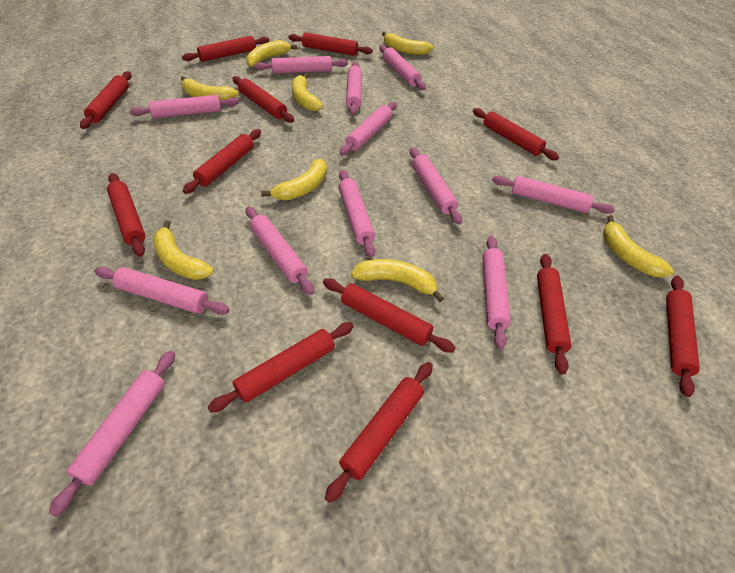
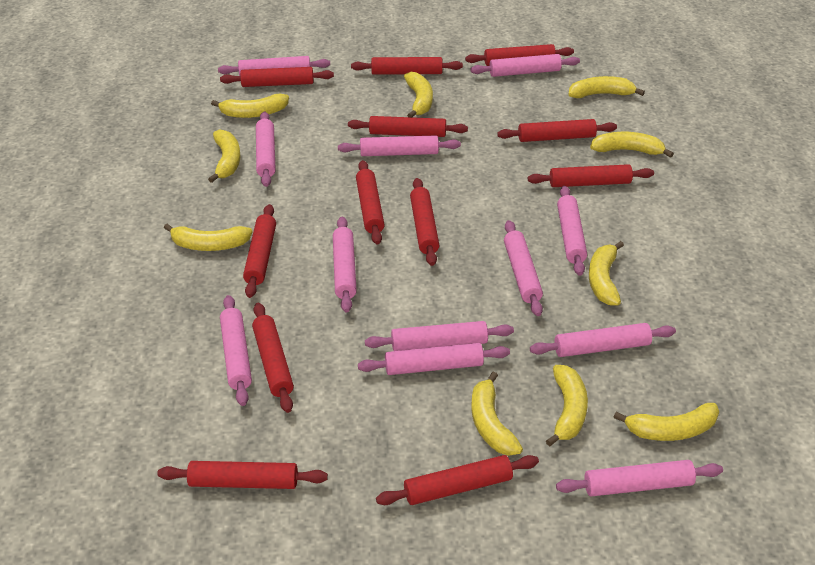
yellow banana: [153,220,214,280] [181,76,239,101] [246,40,297,67] [261,159,327,200] [292,73,323,111] [351,259,444,302] [382,31,433,55] [603,215,674,278] = 8 -> [164,224,253,251] [208,129,240,183] [211,94,289,118] [404,72,433,117] [471,372,523,456] [546,365,588,447] [569,76,645,98] [589,241,624,306] [590,132,674,158] [614,403,719,441] = 10

